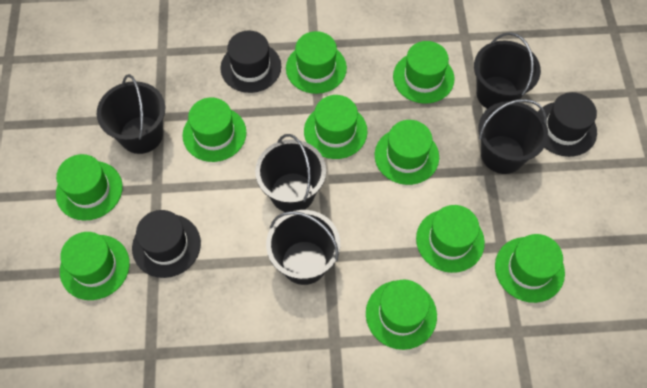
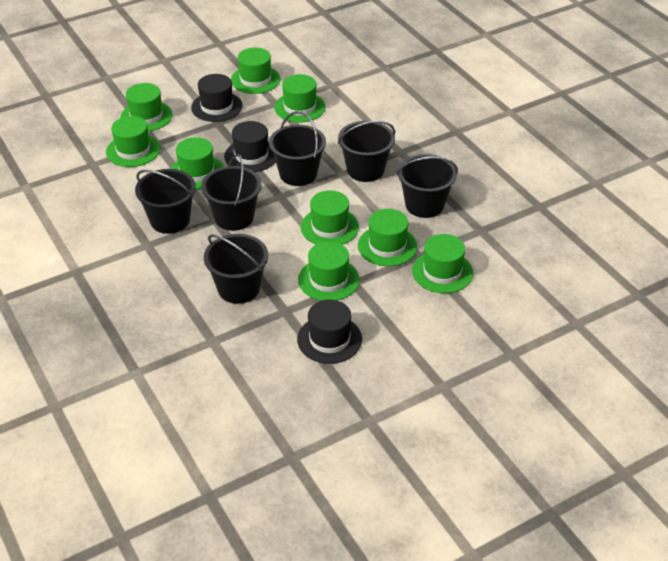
black bucket: [97,74,165,154] [255,134,326,212] [266,210,340,285] [474,32,541,109] [478,99,548,174] = 5 -> [135,169,196,234] [201,154,261,231] [204,234,268,304] [269,111,326,186] [338,121,395,182] [397,154,458,218] = 6
green hat: [56,154,123,221] [60,232,130,300] [182,97,246,162] [286,31,347,94] [304,95,367,159] [366,280,437,350] [375,120,439,185] [393,41,455,104] [416,205,485,273] [495,234,565,303] = 10 -> [106,116,160,167] [120,83,173,132] [170,137,224,190] [231,48,280,94] [274,74,326,123] [298,241,360,301] [301,190,359,245] [358,209,417,266] [412,234,473,293] = 9

